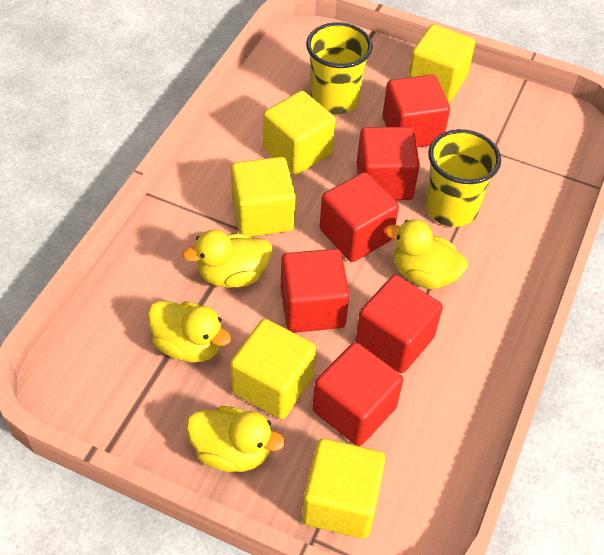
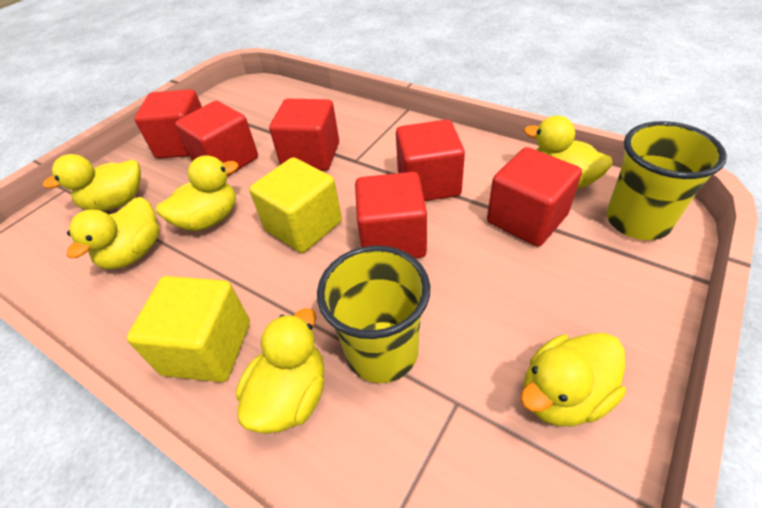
yellow cube: [230,319,316,419] [231,157,296,237] [263,91,336,175] [302,438,386,539] [408,24,475,102] = 5 -> [127,276,250,382] [249,157,342,253] = 2
yellow duck: [148,301,231,363] [182,230,272,288] [186,406,285,472] [385,220,468,289] = 4 -> [42,154,141,211] [67,197,160,269] [156,155,239,231] [236,308,325,434] [520,333,626,426] [524,116,613,189] = 6

